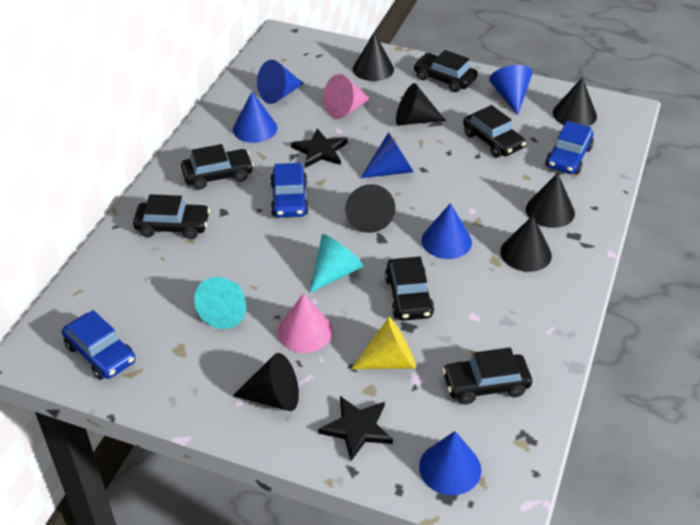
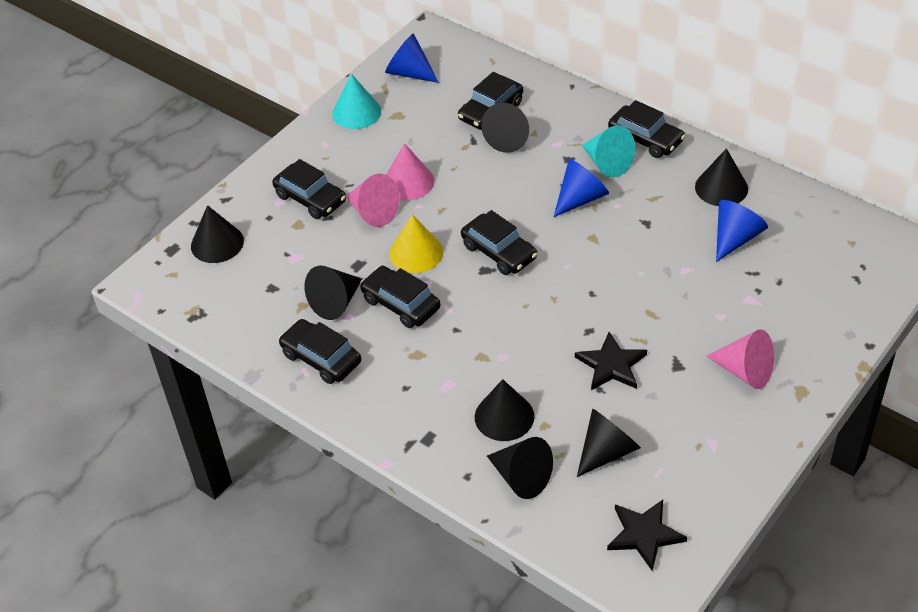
blue car: [62,310,136,380] [270,163,309,218] [546,121,594,174] = 3 -> none = 0
blue cone: [233,92,277,143] [257,60,304,104] [361,132,413,178] [419,431,481,495] [421,203,472,259] [489,65,532,115] = 6 -> [385,33,439,83] [554,159,609,217] [716,200,768,262] = 3
pink cone: [278,293,333,353] [323,74,370,119] = 2 -> [346,174,400,227] [386,143,434,200] [707,329,774,389] = 3

